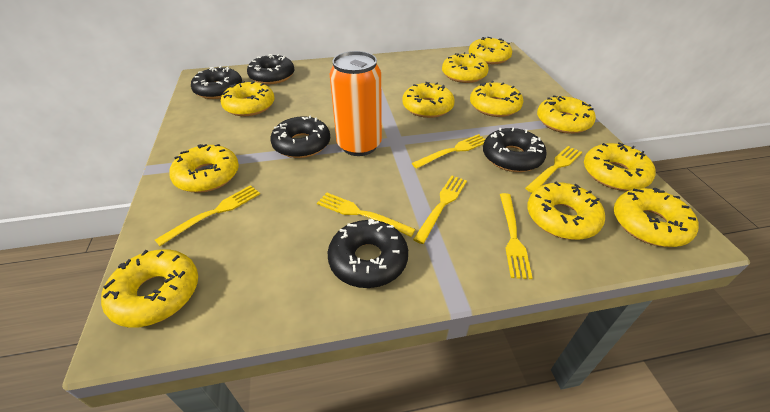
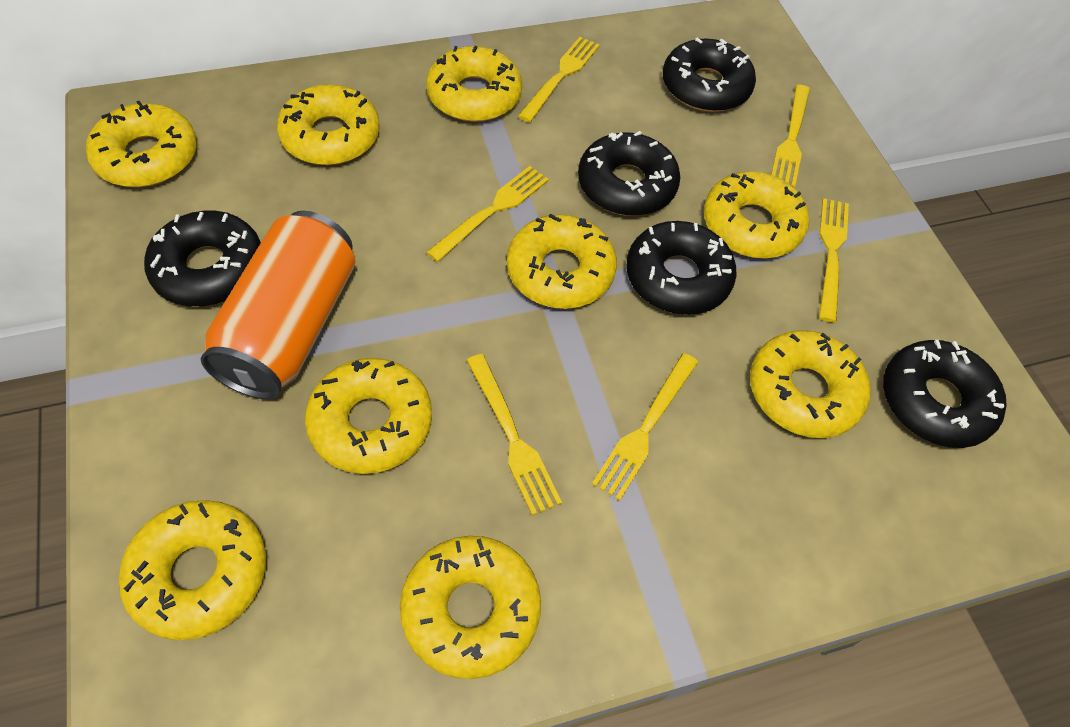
yellow donut: [101,249,198,328] [169,144,239,193] [221,81,275,116] [402,82,455,118] [442,52,489,83] [469,37,512,64] [470,81,523,117] [527,182,605,240] [537,95,596,134] [584,142,655,191] [614,188,699,247] = 11 -> [86,101,197,187] [119,500,266,640] [277,84,380,165] [305,358,432,474] [400,536,541,679] [426,46,522,122] [507,214,617,309] [704,171,809,259] [750,330,871,438] = 9

